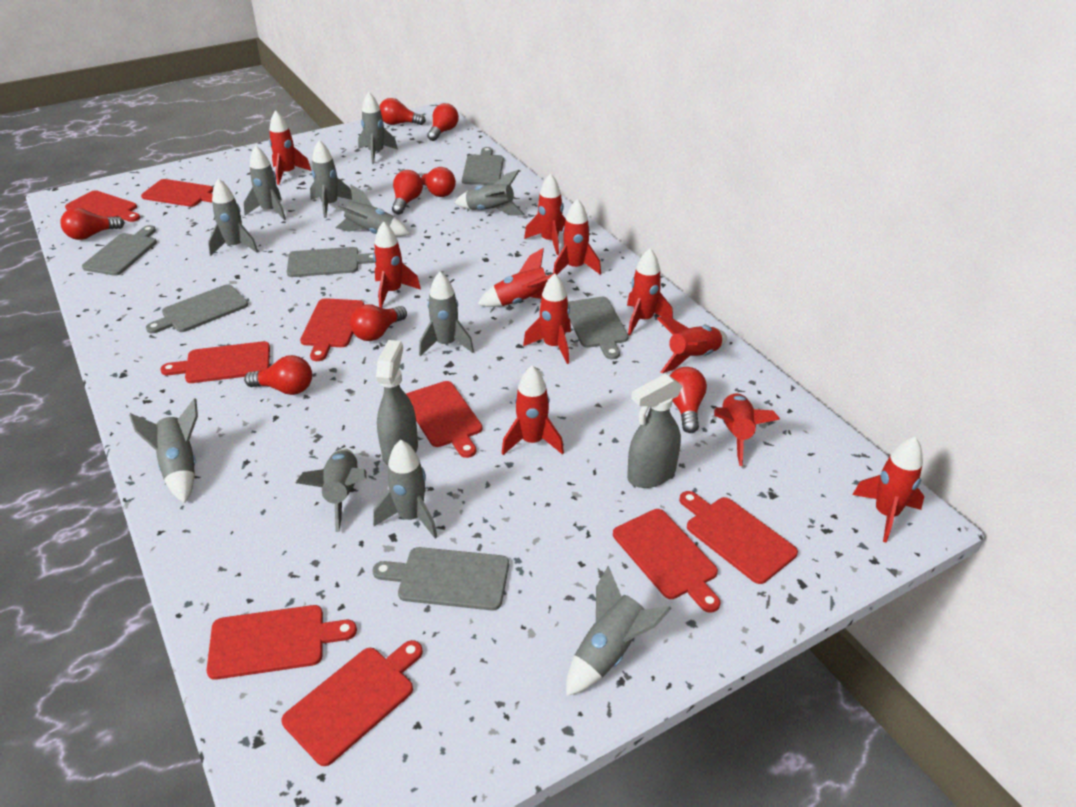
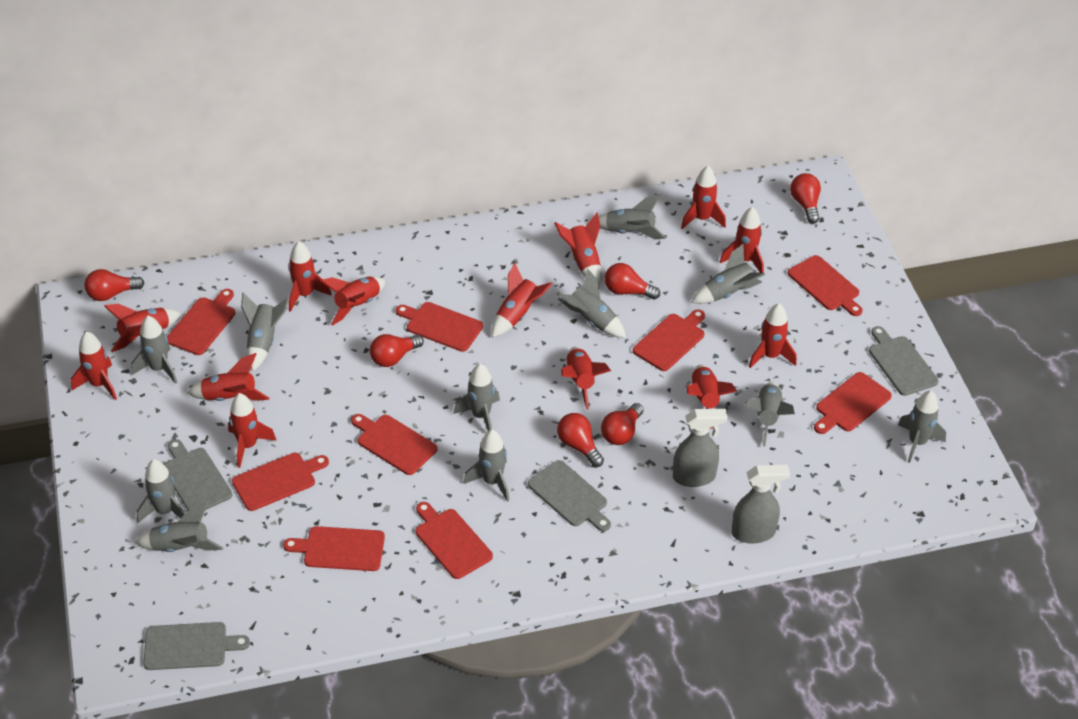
grey cutting board: [82,225,157,276] [146,284,248,333] [287,247,375,277] [372,547,509,610] [462,147,504,185] [568,297,629,359] = 6 -> [143,622,250,670] [164,439,232,510] [528,460,611,531] [869,326,939,396] = 4
red light bulb: [60,208,125,240] [244,355,312,395] [350,304,407,341] [379,98,426,125] [392,170,423,215] [418,167,456,197] [427,103,459,141] [670,367,707,433] = 8 -> [85,269,144,301] [370,334,424,367] [557,413,604,467] [601,403,644,445] [605,263,660,299] [790,173,821,224] = 6
red rocket: [269,110,312,185] [373,221,421,308] [477,248,553,307] [501,365,564,455] [523,273,571,364] [524,173,566,255] [553,198,601,275] [627,248,673,335] [657,317,727,373] [714,393,780,466] [853,437,924,543] = 11 -> [71,331,117,400] [104,304,181,352] [187,353,269,401] [228,393,277,468] [288,241,332,312] [321,276,385,326] [492,263,552,337] [554,213,601,286] [561,347,611,409] [681,166,726,229] [687,365,737,429] [720,207,764,273] [749,303,797,368] = 13

